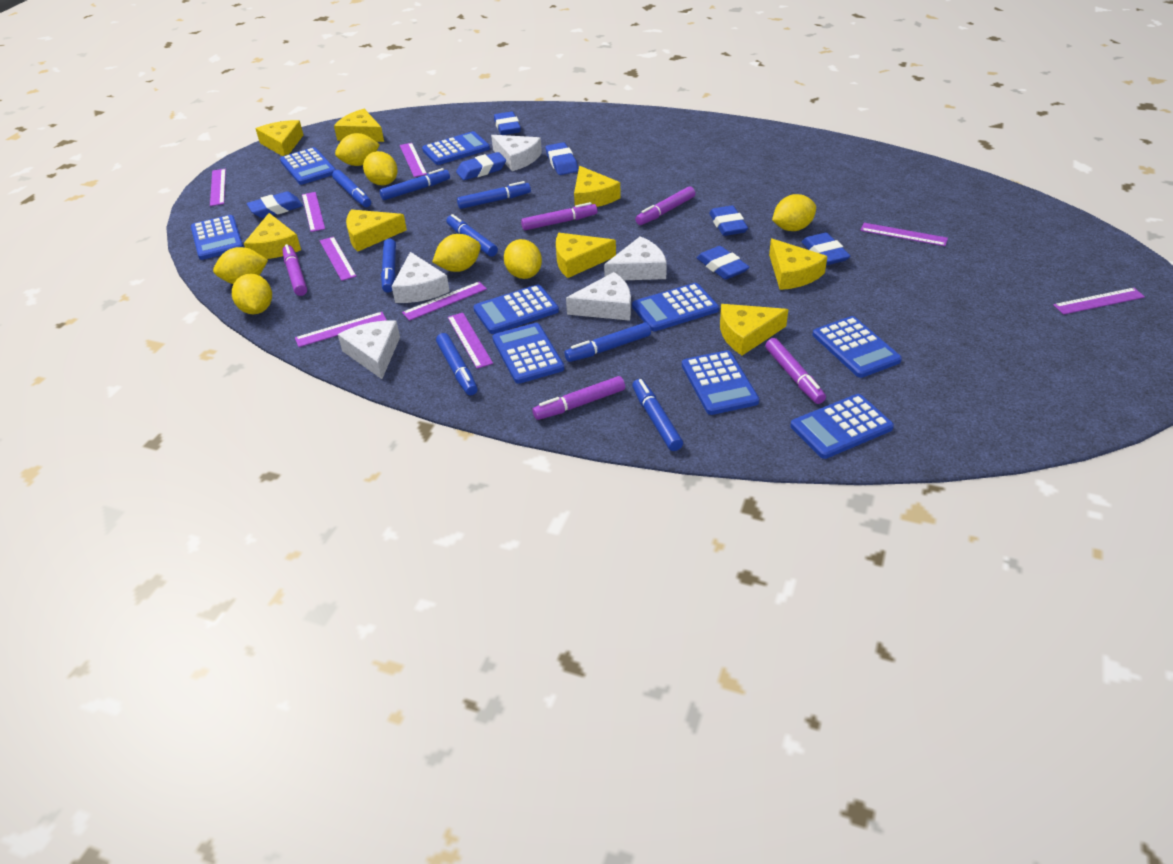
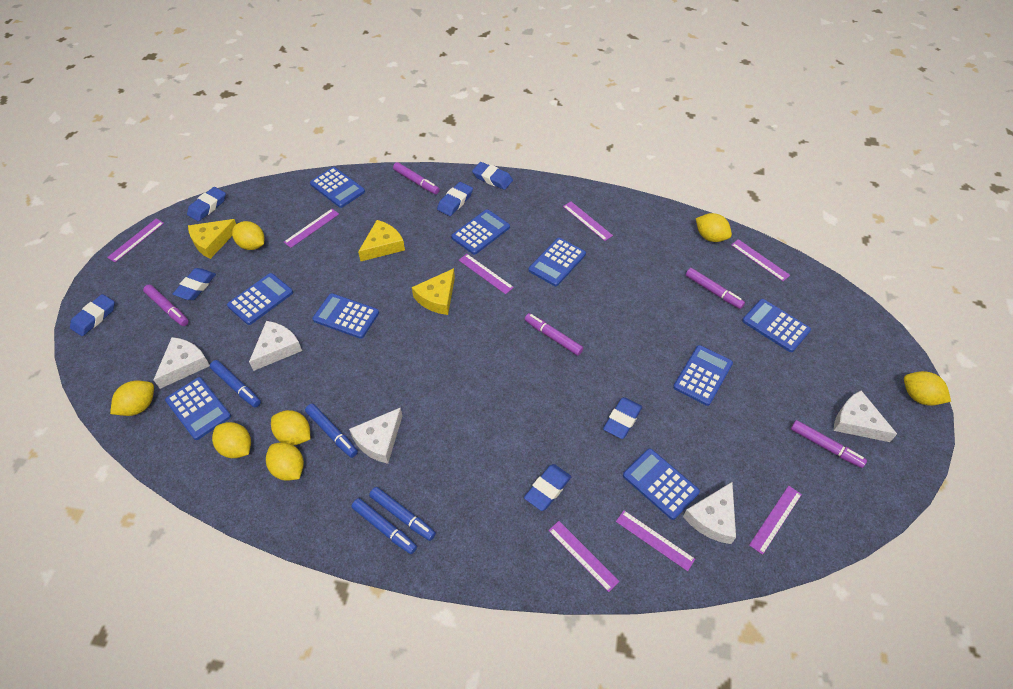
blue marker: [332,170,371,207] [379,168,450,200] [381,239,396,293] [436,333,478,396] [446,214,498,257] [457,181,531,209] [564,323,651,362] [632,379,683,451] = 8 -> [210,360,261,408] [305,404,358,458] [351,498,417,554] [369,487,436,541] = 4
purple ruler: [210,169,226,206] [295,312,387,347] [302,192,325,232] [320,237,356,281] [400,143,427,177] [402,282,487,321] [448,313,493,369] [860,223,948,246] [1053,288,1145,315] = 9 -> [107,219,164,262] [284,209,339,248] [459,254,514,294] [548,521,620,592] [563,202,613,241] [616,510,695,571] [731,239,790,281] [749,486,802,555] = 8
yellow cheese: [244,213,301,259] [255,120,303,156] [334,109,384,142] [346,209,407,252] [556,233,616,278] [574,166,621,207] [720,304,788,356] [769,239,827,290] = 8 -> [188,219,236,259] [358,220,405,261] [412,268,455,315] = 3

